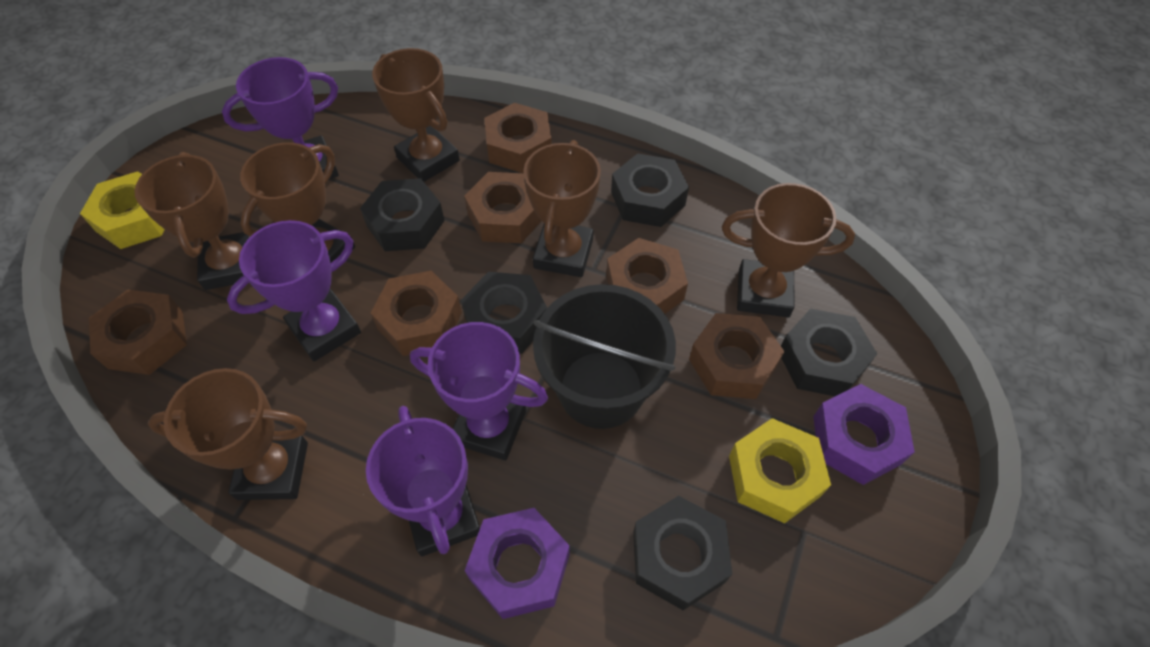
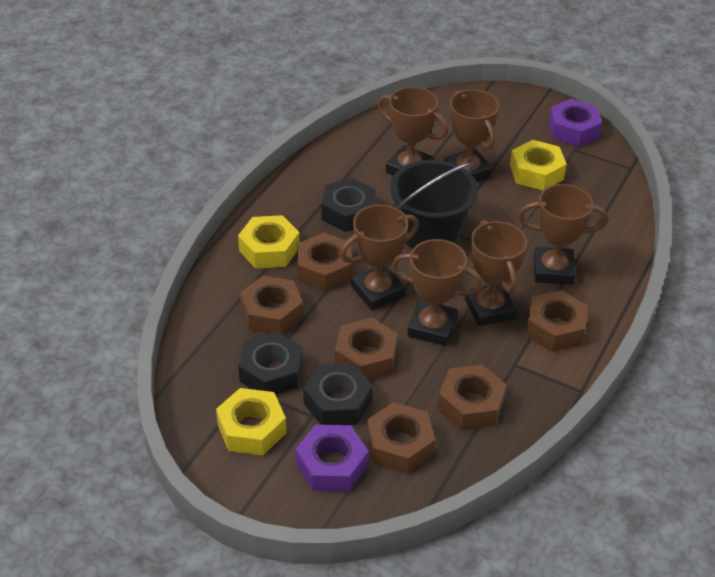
black nut: [360,178,445,251] [461,272,547,354] [611,153,689,227] [633,496,732,610] [781,309,877,396] = 5 -> [238,332,303,395] [303,363,373,425] [321,178,376,232] = 3
purple trophy: [222,57,339,179] [227,220,361,361] [366,406,480,557] [410,322,548,460] = 4 -> none = 0
yellow nut: [80,171,165,249] [729,418,831,523] = 2 -> [216,388,286,455] [238,215,300,269] [510,140,567,190] = 3

